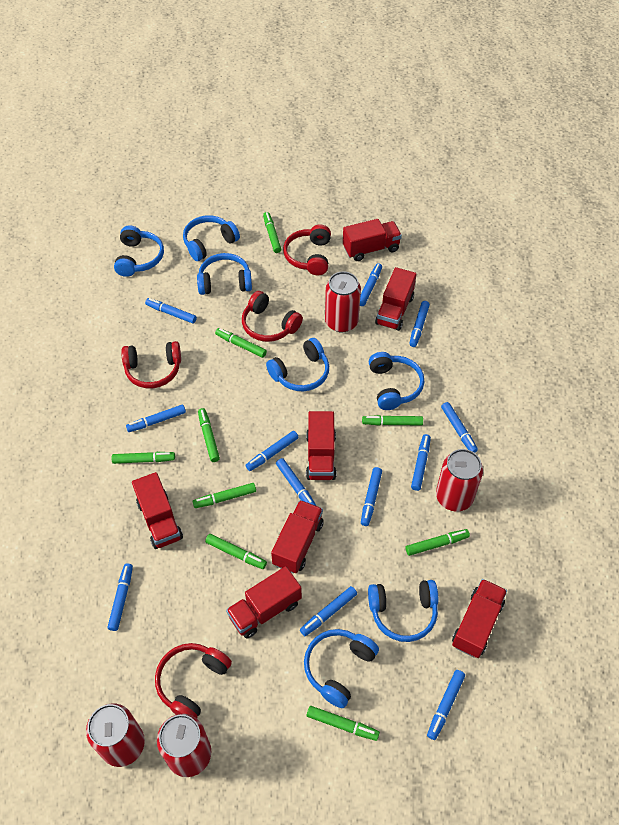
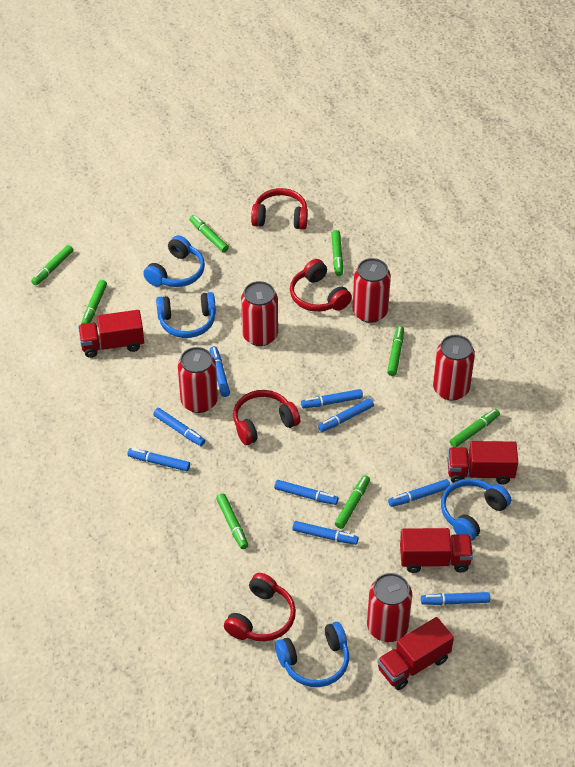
blue headphones: [114,225,164,277] [183,215,240,261] [197,253,252,295] [266,338,329,391] [304,629,379,708] [368,580,438,642] [369,352,424,410] = 7 -> [143,235,205,287] [156,292,216,338] [275,622,349,687] [441,479,511,541] = 4
blue marker: [107,563,133,631] [126,405,186,432] [145,298,197,324] [245,431,299,471] [276,458,316,506] [300,586,357,636] [360,263,382,306] [361,467,382,526] [409,301,430,347] [411,434,431,491] [427,670,465,740] [441,402,478,453] = 12 -> [127,448,190,471] [153,408,205,446] [210,346,230,397] [274,480,338,505] [292,521,359,545] [301,389,363,408] [318,398,374,432] [388,479,450,507] [421,592,490,605] = 9
green marker: [111,452,175,464] [193,483,256,508] [198,408,220,462] [205,534,267,569] [215,328,267,358] [263,212,281,253] [307,706,380,741] [362,415,423,426] [406,529,470,556] = 9 -> [31,245,73,286] [81,280,107,324] [189,215,229,253] [216,494,248,549] [331,230,343,276] [335,475,370,529] [387,326,404,376] [450,409,500,447] = 8
red can: [86,704,145,767] [157,714,211,777] [325,271,361,333] [436,449,483,512] = 4 -> [178,347,218,413] [241,281,278,346] [353,258,391,323] [367,573,412,642] [433,335,475,401] = 5
red truck: [132,472,183,549] [226,566,302,639] [271,500,324,573] [306,411,336,480] [343,219,402,261] [375,267,416,331] [452,579,507,658] = 7 -> [78,310,144,358] [377,617,454,690] [400,528,473,573] [447,441,518,485] = 4

